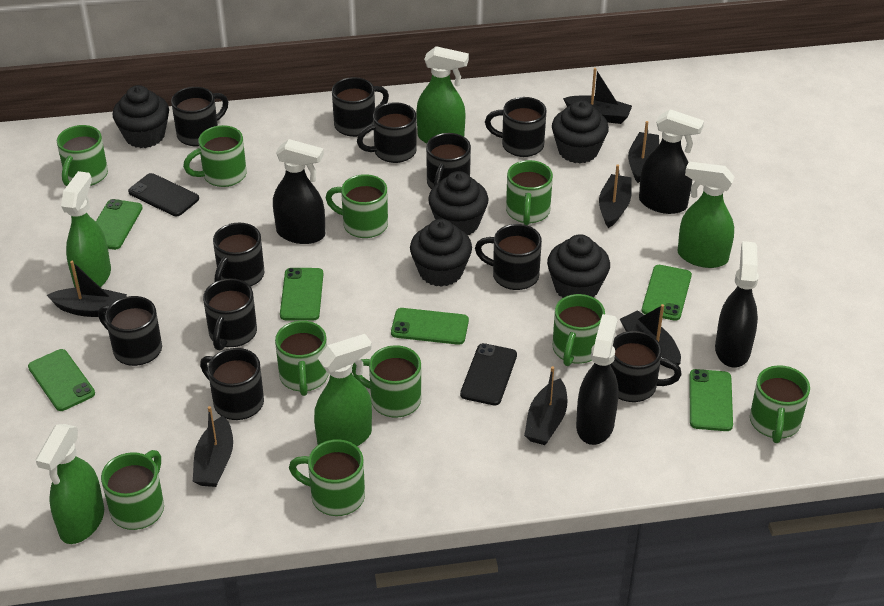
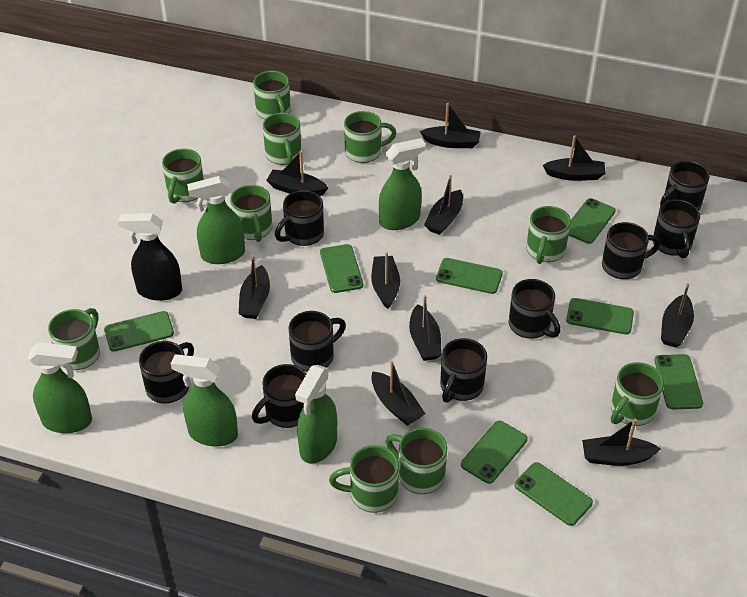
black boat: [47,261,127,317] [193,406,233,487] [524,366,567,445] [563,68,632,124] [599,165,632,228] [620,304,681,369] [628,121,659,183] = 7 -> [239,255,270,319] [266,151,329,196] [371,252,400,309] [371,361,425,426] [409,295,442,361] [420,103,481,148] [424,175,463,235] [543,135,606,181] [582,419,661,466] [661,283,694,348] = 10
black cupcake: [112,85,169,148] [410,219,472,287] [428,171,488,235] [547,234,610,298] [552,100,609,163] = 5 -> none = 0
black mug: [98,296,162,366] [171,87,228,146] [200,348,264,420] [203,278,257,351] [213,223,264,287] [332,77,389,137] [357,102,417,163] [426,133,471,189] [475,224,542,290] [485,97,547,157] [610,331,682,402] = 11 -> [139,341,194,404] [252,364,306,428] [275,190,324,246] [289,311,346,372] [440,338,487,403] [509,279,560,339] [602,222,660,279] [653,200,700,258] [660,161,710,210] = 9
black phone: [128,173,199,216] [460,343,517,406] = 2 -> none = 0
black spray bottle: [273,139,325,244] [576,314,619,445] [639,109,704,214] [715,241,759,368] = 4 -> [118,213,182,301] = 1
green phone: [28,349,95,411] [96,199,143,250] [280,268,323,321] [391,308,469,345] [642,265,692,321] [689,369,733,431] = 6 -> [104,311,174,352] [320,244,363,293] [436,258,503,294] [461,421,528,484] [515,462,593,526] [566,298,634,335] [569,198,616,244] [654,354,703,409] = 8

